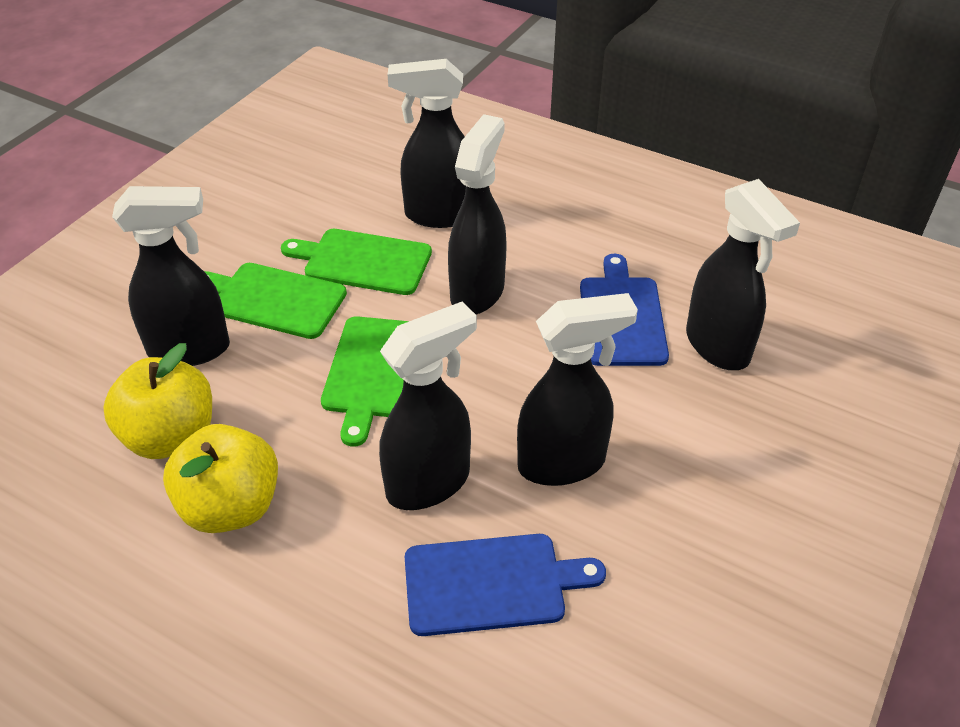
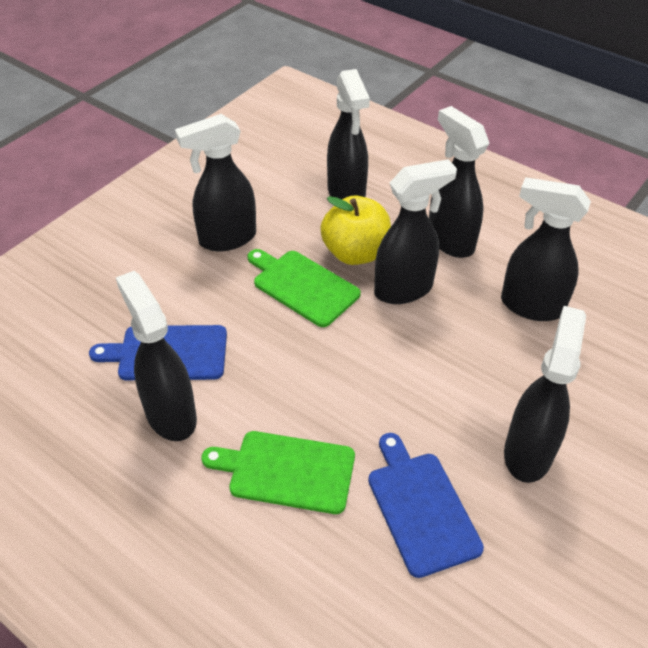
black spray bottle: [112,186,230,366] [379,302,477,510] [387,59,466,228] [448,114,507,315] [517,293,638,486] [686,179,800,370] = 6 -> [116,271,197,441] [175,114,256,251] [327,69,370,199] [374,159,457,304] [429,106,489,258] [501,177,591,321] [504,306,586,483] = 7
green cutting board: [204,263,347,339] [281,229,432,295] [321,316,409,447] = 3 -> [201,431,355,514] [247,249,361,327] = 2
yellow apple: [103,343,212,459] [163,424,278,533] = 2 -> [320,196,391,265] = 1

